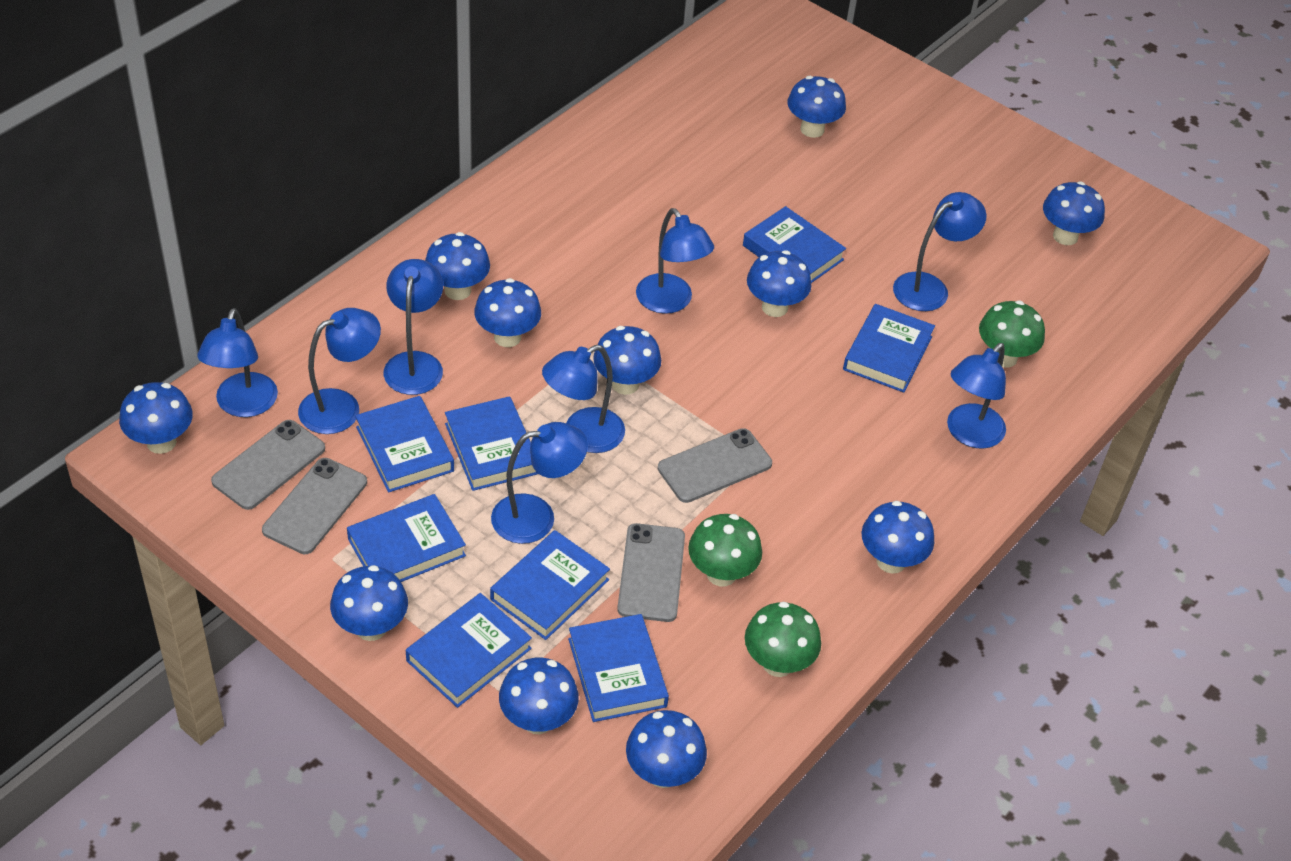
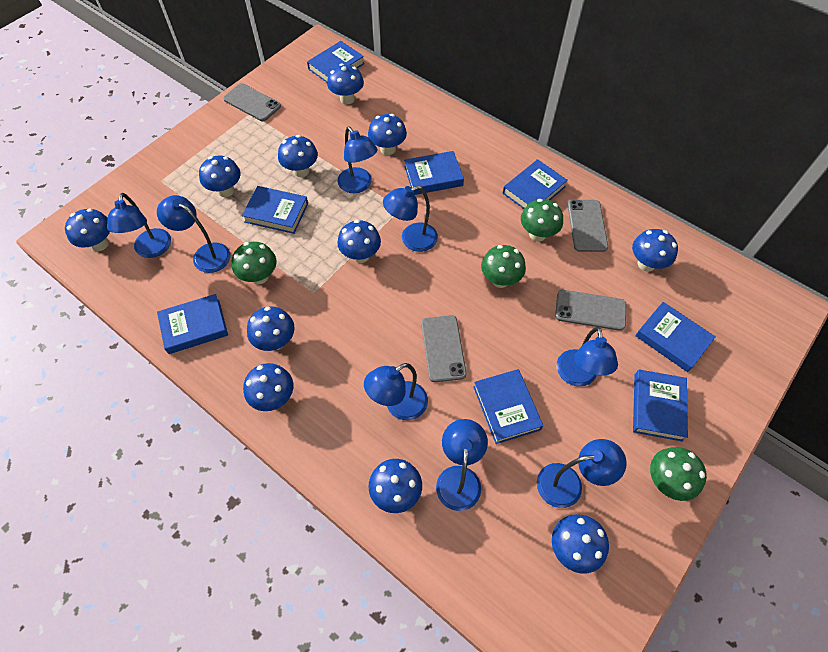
green mushroom: [688,514,762,586] [745,601,821,677] [979,300,1045,368] = 3 -> [232,242,277,284] [481,245,526,288] [521,199,563,241] [650,447,707,501] = 4

